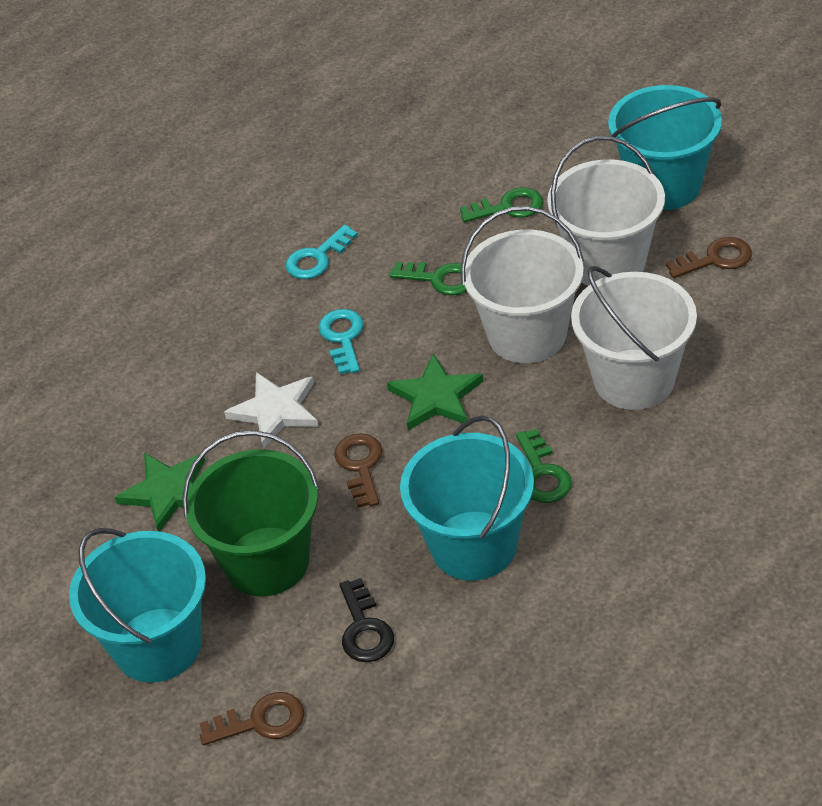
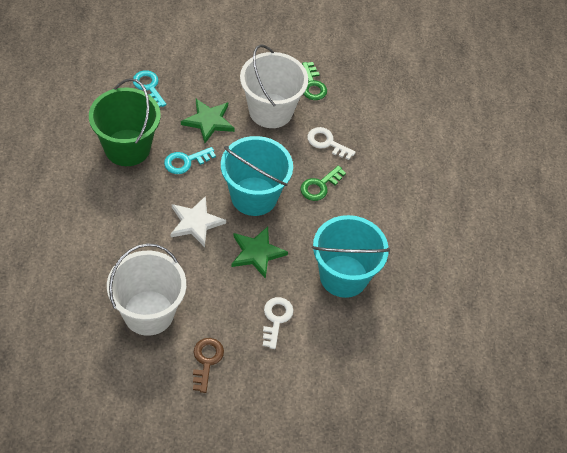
black key: [339,578,394,662] = 1 -> none = 0
brown key: [199,692,304,746] [334,433,383,508] [666,237,752,278] = 3 -> [193,338,224,393] = 1
green key: [389,262,467,296] [460,187,543,222] [516,429,572,503] = 3 -> [301,165,346,201] [302,62,327,100] = 2
turquoise bucket: [69,528,206,683] [400,415,534,581] [608,85,722,210] = 3 -> [221,136,293,216] [312,215,390,298] = 2
white bucket: [461,206,584,363] [547,136,665,286] [571,266,697,410] = 3 -> [107,243,186,336] [240,44,308,128] = 2
white key: none = 0 -> [263,297,294,349] [307,127,356,160] = 2

